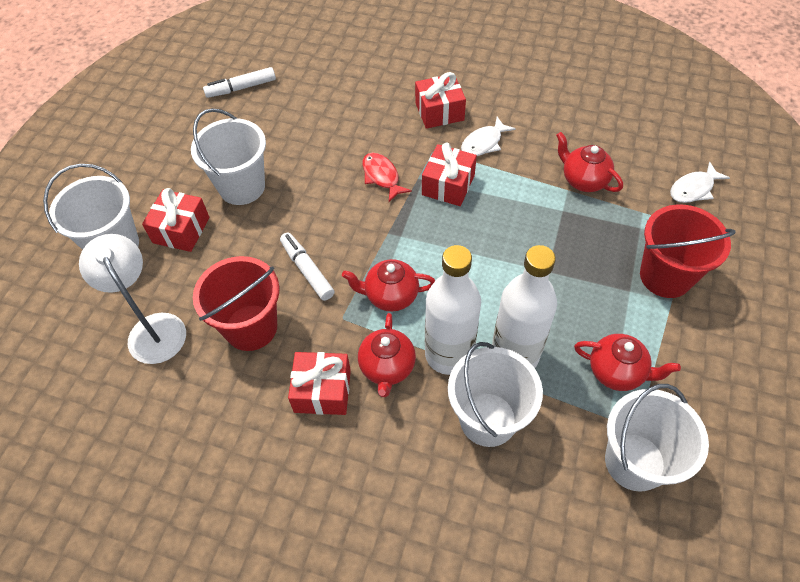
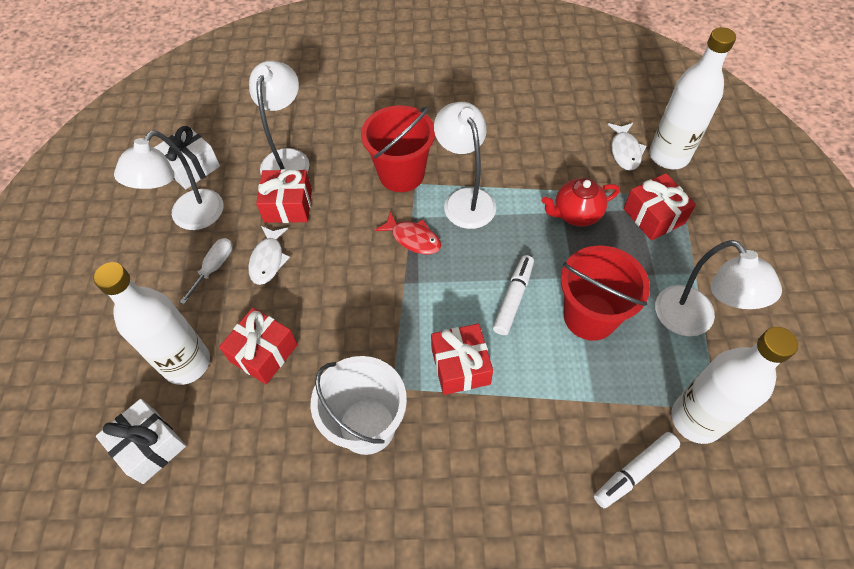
red teapot: [342,259,435,312] [358,313,416,397] [556,132,623,192] [574,334,681,391] = 4 -> [542,178,620,227] = 1
white bottle: [425,245,481,375] [492,245,557,368] = 2 -> [93,262,210,385] [649,27,736,169] [672,327,798,444] = 3
white bucket: [43,164,139,250] [191,108,266,205] [448,342,543,447] [605,384,709,492] = 4 -> [311,356,407,455] = 1
white gift: none = 0 -> [96,399,186,484] [154,126,220,189] = 2
white lamp: [79,234,186,364] = 1 -> [114,131,223,230] [249,61,310,174] [434,102,496,229] [655,240,782,336] = 4
white screwdriver: none = 0 -> [180,238,233,304] = 1

